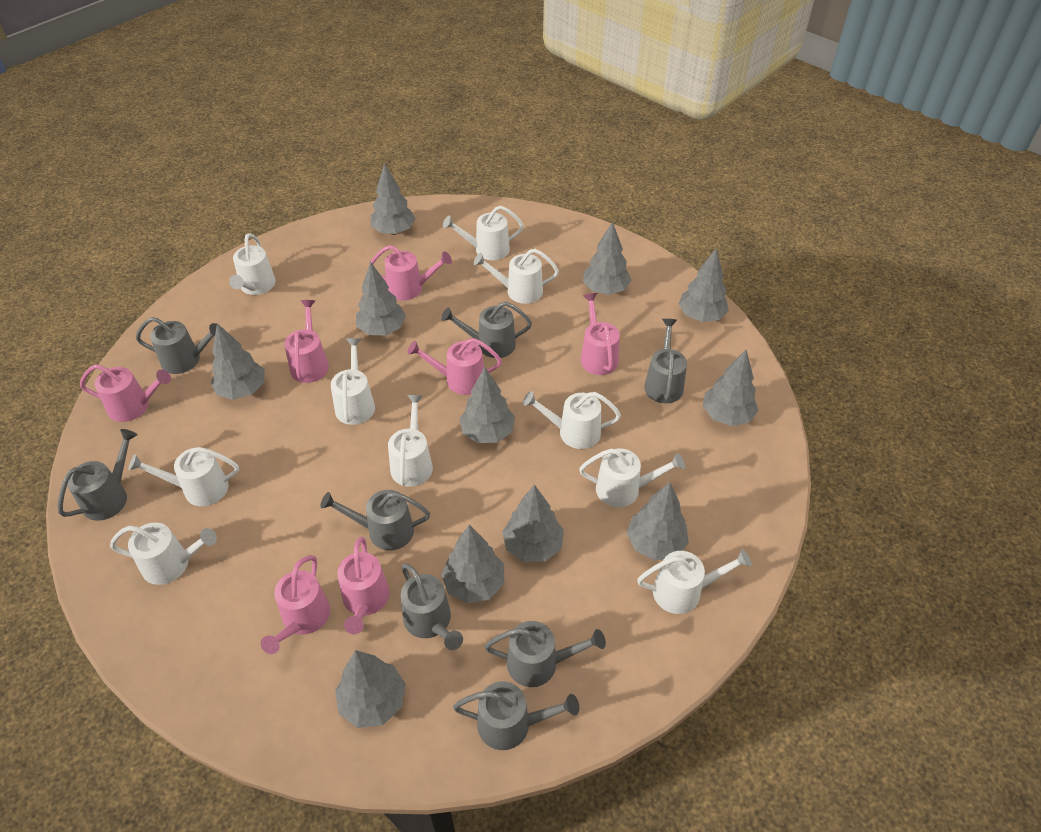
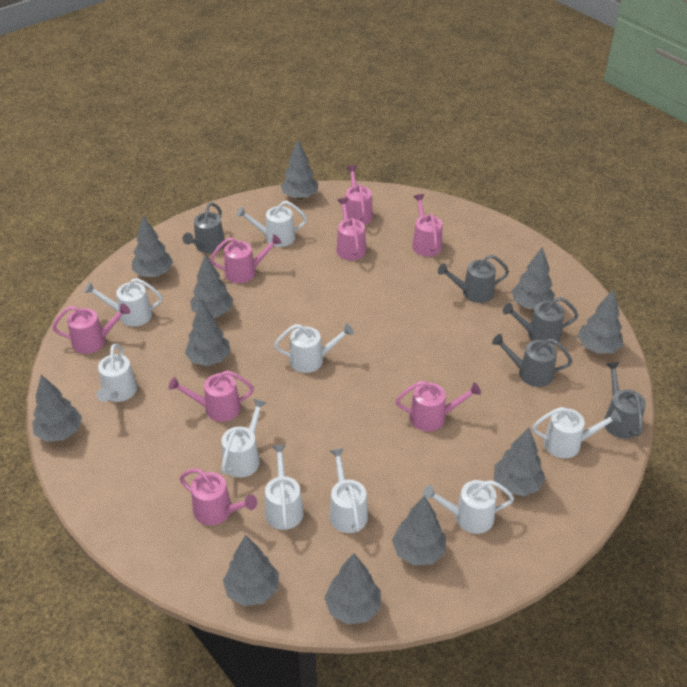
grey watering can: [58,429,137,521] [136,317,217,374] [321,490,430,551] [401,563,463,650] [441,302,532,358] [453,681,579,750] [485,621,606,687] [644,319,687,403] = 8 -> [182,202,225,253] [438,255,509,303] [492,334,573,387] [503,297,579,345] [604,362,646,439] = 5
pink watering can: [80,364,171,422] [261,555,330,654] [284,300,329,383] [337,537,390,634] [371,245,452,300] [407,338,502,395] [580,293,620,375] = 7 -> [52,303,130,354] [168,370,254,422] [180,469,257,525] [210,234,281,283] [336,198,366,261] [345,165,373,225] [396,381,481,432] [412,194,442,257] = 8
white watering can: [110,523,217,585] [128,447,239,506] [229,233,276,295] [331,338,375,425] [388,395,433,487] [443,206,524,260] [474,249,559,304] [523,391,621,449] [579,448,685,507] [637,549,752,614] = 10 -> [84,278,162,326] [97,344,137,402] [221,398,266,478] [237,201,307,247] [265,445,304,530] [274,323,354,373] [329,448,368,533] [423,480,514,534] [532,407,621,458] = 9

